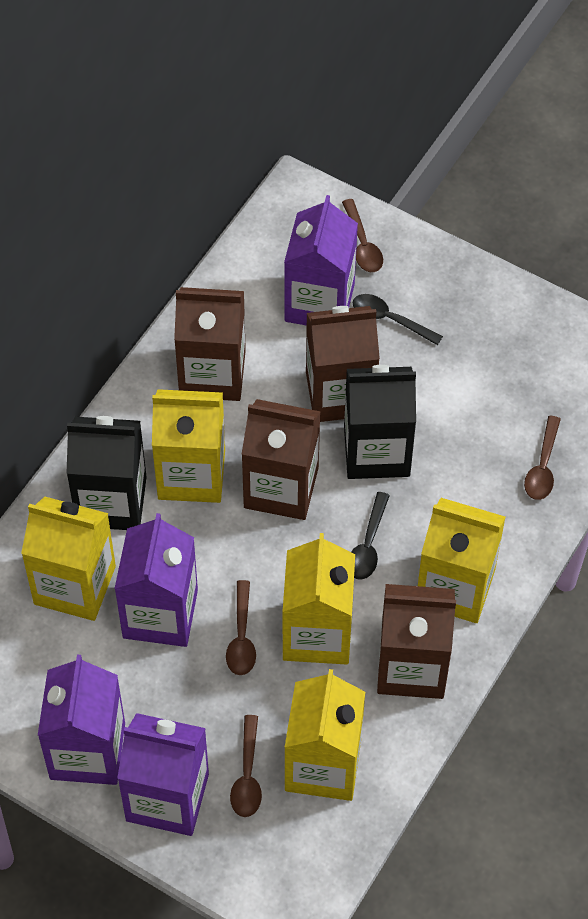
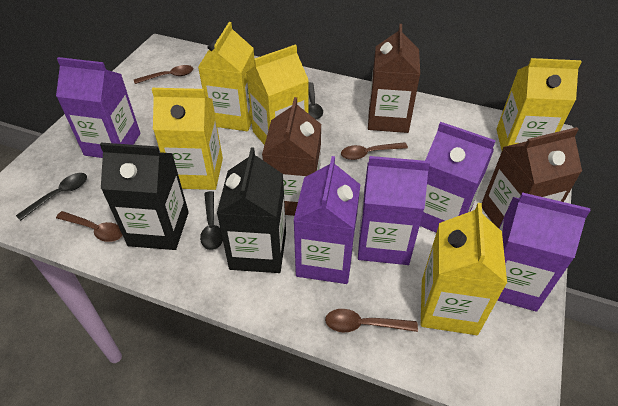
black spoon: [351,492,390,580] [353,294,443,345] = 2 -> [16,173,87,221] [200,191,223,250] [308,82,323,119] = 3
brown carton: [174,287,246,401] [242,399,321,520] [306,306,380,422] [377,584,456,699] = 4 -> [262,97,321,216] [368,24,420,133] [482,127,582,228] = 3
purple carton: [38,655,125,785] [114,513,198,647] [117,713,209,836] [284,195,358,326] = 4 -> [56,57,140,158] [293,156,360,284] [358,156,430,265] [420,122,496,233] [497,192,590,312] = 5

